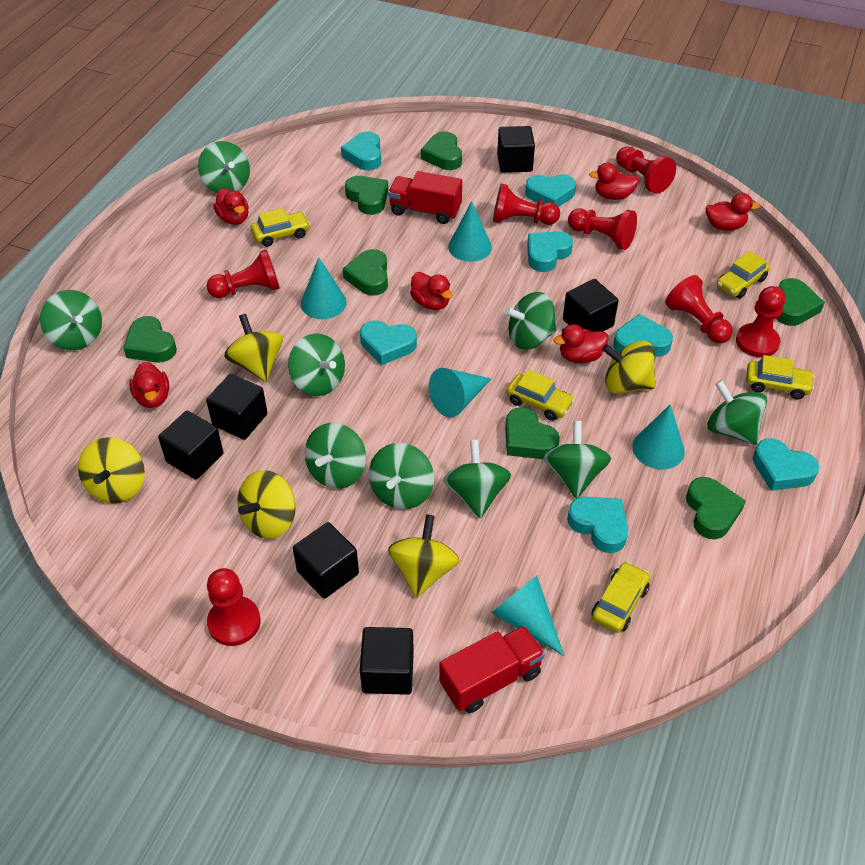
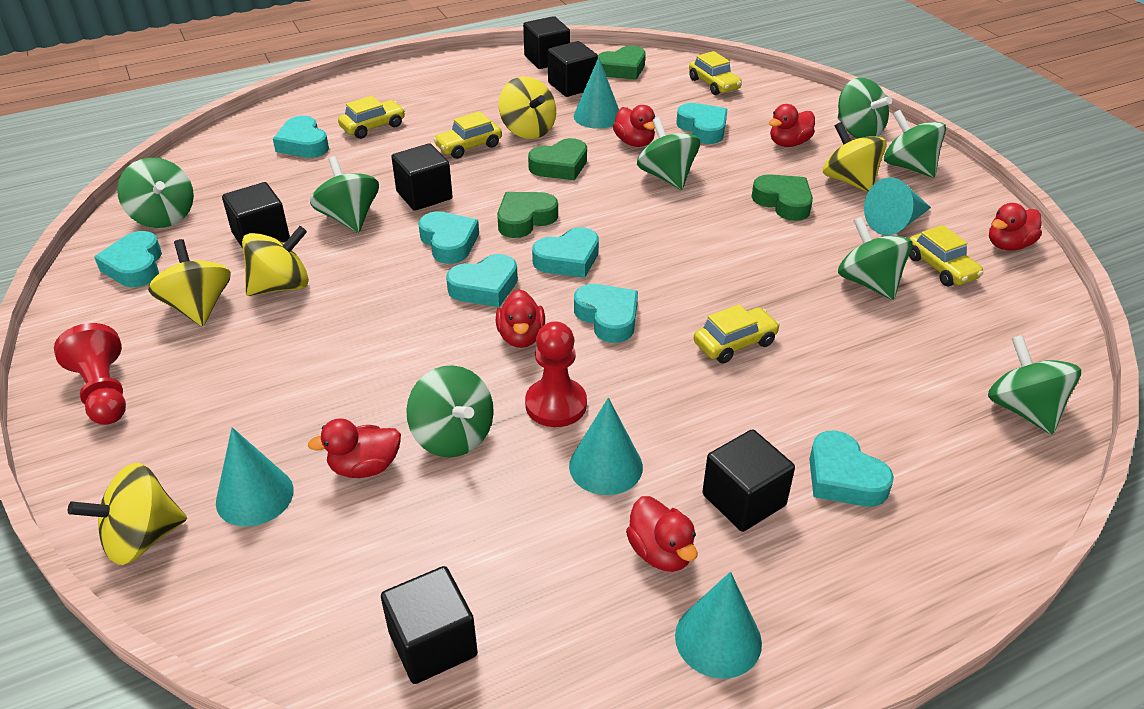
green heart: [123,316,177,363] [343,249,388,296] [345,176,388,215] [421,131,462,170] [505,407,560,459] [686,477,746,539] [776,278,825,326] = 7 -> [497,192,558,238] [528,138,587,180] [598,46,645,80] [752,174,813,221] = 4
green spinning top: [40,290,102,350] [198,141,250,193] [288,334,345,396] [305,423,366,489] [369,443,434,509] [443,440,511,518] [505,292,556,350] [543,421,611,499] [707,380,767,445] = 9 -> [117,158,194,228] [310,156,379,233] [406,365,494,457] [637,117,700,190] [838,78,892,138] [838,217,913,300] [884,110,946,178] [988,335,1081,435] = 8
red pawn: [206,249,280,298] [207,568,261,646] [493,184,560,225] [568,208,637,250] [616,146,676,194] [665,275,733,344] [736,286,785,358] = 7 -> [54,323,126,425] [525,321,587,427] = 2
red truck: [388,171,462,224] [439,625,545,713] = 2 -> none = 0
turquoise heart: [341,131,381,171] [360,321,417,365] [525,174,576,207] [527,231,573,272] [567,497,628,553] [613,314,673,357] [753,439,819,491] = 7 -> [94,231,162,287] [273,116,329,158] [418,211,479,264] [446,254,518,307] [532,227,599,278] [574,284,638,343] [676,103,728,144] [809,430,894,507] = 8

